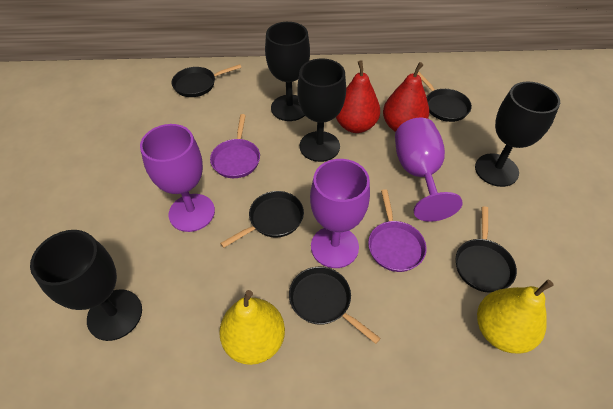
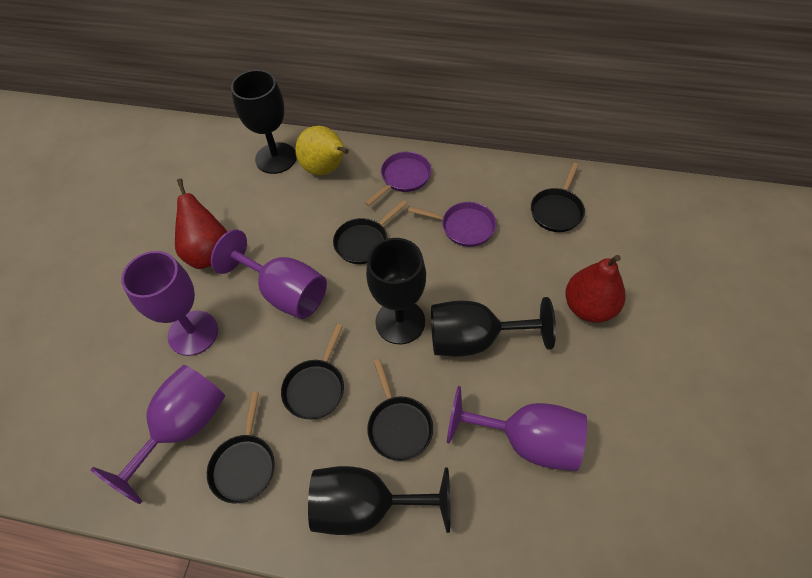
purple goblet: [140,124,215,232] [310,159,370,268] [395,117,463,222] = 3 -> [91,365,225,504] [121,251,218,356] [211,229,327,319] [447,386,587,471] = 4
yellow pear: [219,290,285,365] [477,280,554,354] = 2 -> [295,126,349,175] = 1

